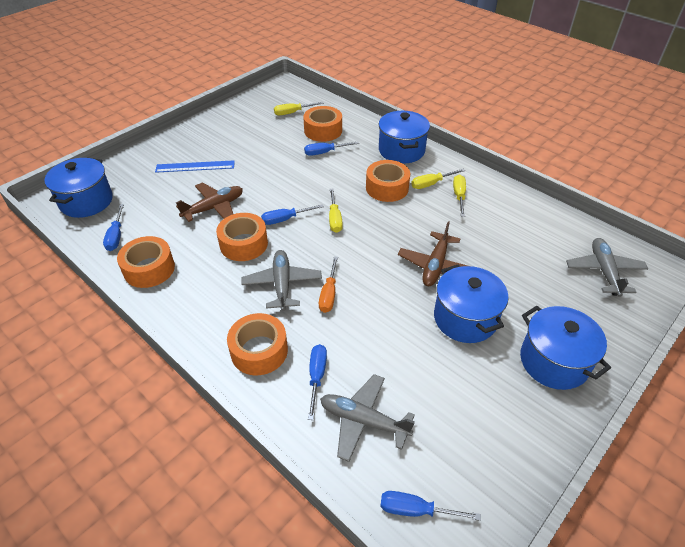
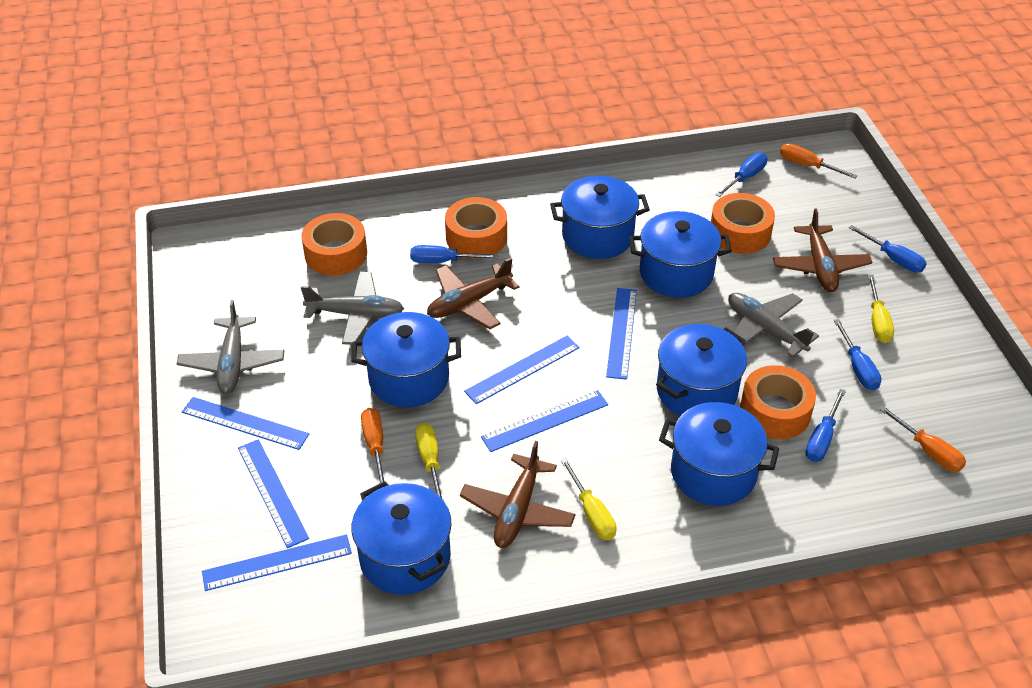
blue pot: [44,158,113,218] [378,111,430,163] [434,264,508,343] [520,306,611,390] = 4 -> [351,312,461,407] [351,481,451,595] [550,176,650,259] [629,211,732,298] [656,324,747,416] [659,402,779,506] = 6
blue ruler: [155,160,235,173] = 1 -> [182,397,309,450] [202,534,352,591] [238,439,309,548] [464,336,580,404] [481,390,608,452] [606,288,637,380] = 6
brown plane: [176,183,243,222] [398,221,468,286] = 2 -> [427,258,520,329] [460,441,576,548] [773,208,872,292] = 3
orange screwdriver: [319,256,338,313] = 1 -> [361,408,384,484] [780,143,857,179] [879,406,966,472] = 3
orange tape: [117,236,175,288] [216,213,268,261] [227,313,288,375] [303,106,342,142] [366,160,410,202] = 5 -> [302,213,367,276] [445,197,507,258] [711,193,775,254] [740,365,816,439] = 4
yellow screwdriver: [274,102,324,115] [329,189,343,233] [411,169,465,189] [453,175,466,217] = 4 -> [415,423,444,501] [561,458,616,540] [868,275,894,343] = 3

